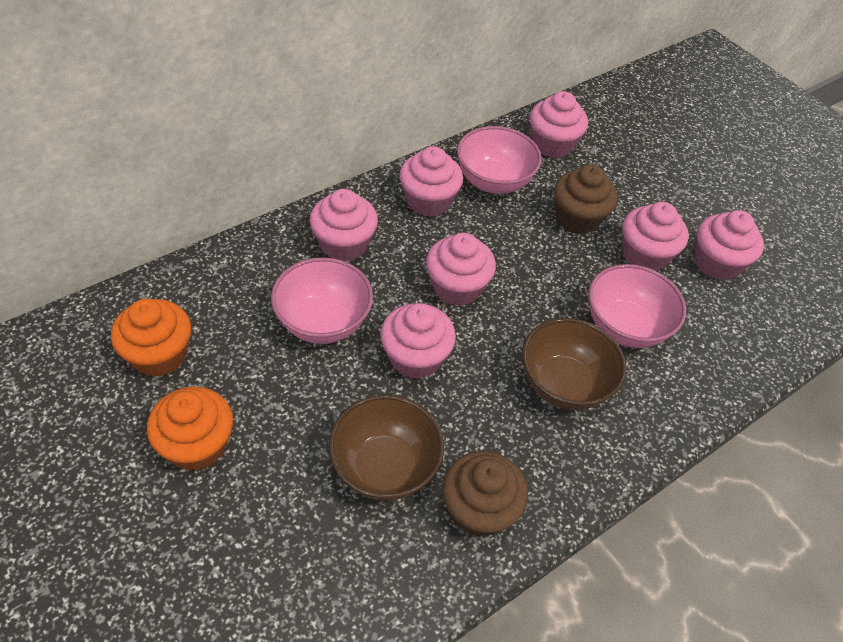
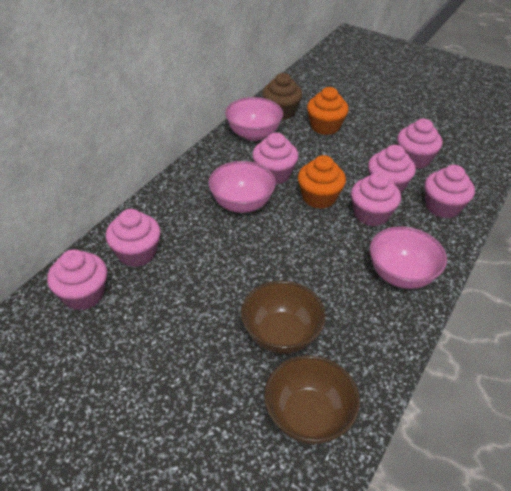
brown cupcake: [443,451,528,537] [554,165,618,234] = 2 -> [262,73,302,120] = 1

